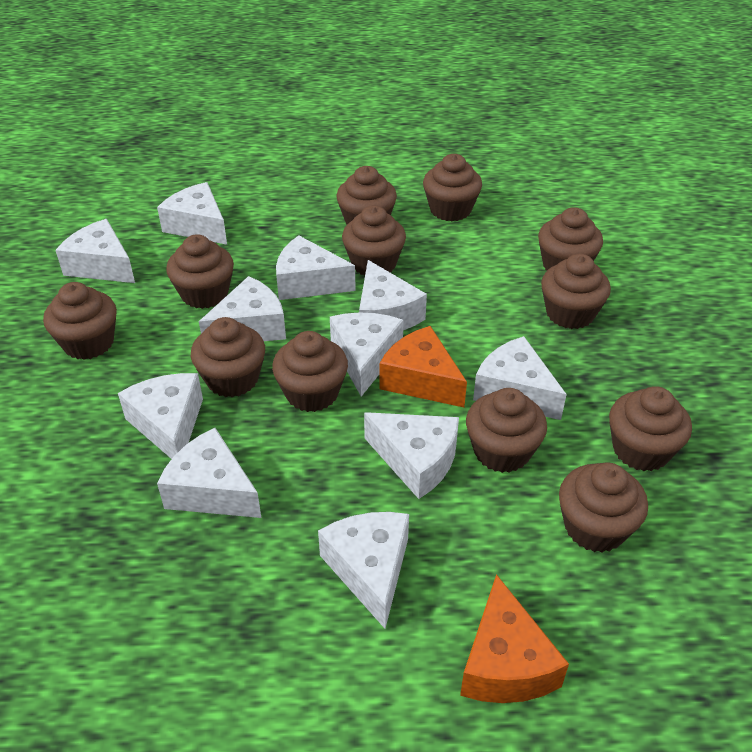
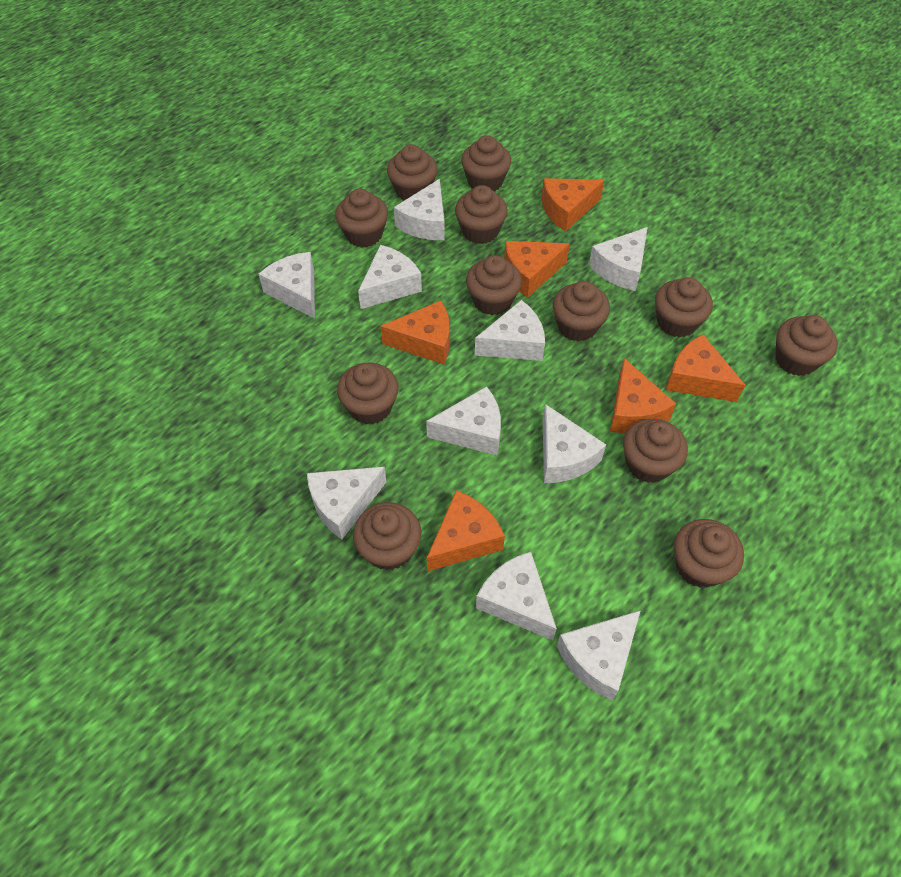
orange cheese: [379,326,467,407] [460,574,569,703] = 2 -> [380,301,450,364] [427,490,505,571] [504,241,570,298] [541,178,604,231] [610,358,676,433] [666,335,745,402] = 6
white cheese: [55,219,135,283] [118,373,203,459] [157,182,227,245] [157,428,261,518] [199,276,286,341] [276,235,356,300] [318,512,409,629] [330,313,404,396] [359,260,427,330] [364,412,459,499] [473,336,567,420] = 11 -> [259,252,315,319] [307,467,386,539] [358,245,422,309] [394,179,445,240] [426,386,501,456] [475,300,545,361] [476,552,557,640] [543,404,606,483] [557,610,641,701] [589,227,648,291] = 10

